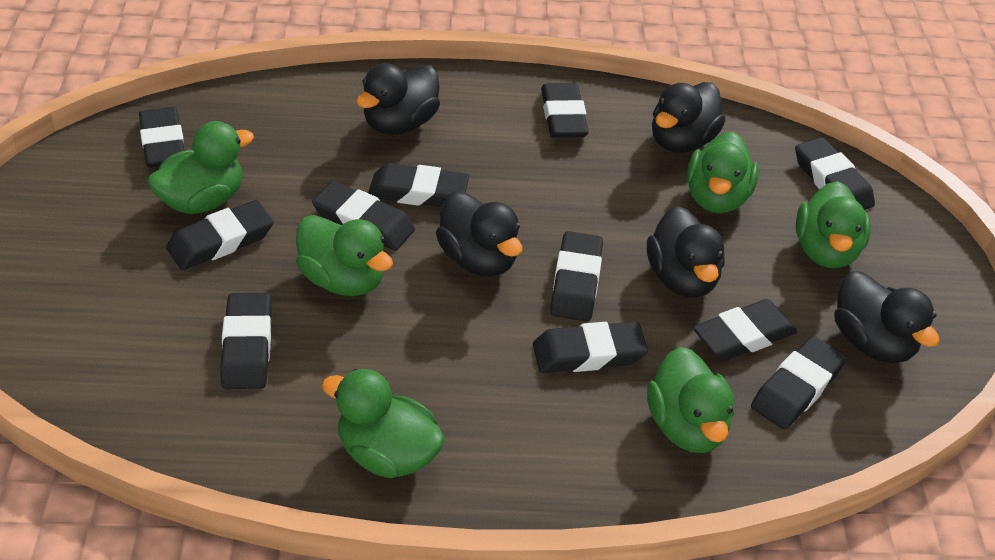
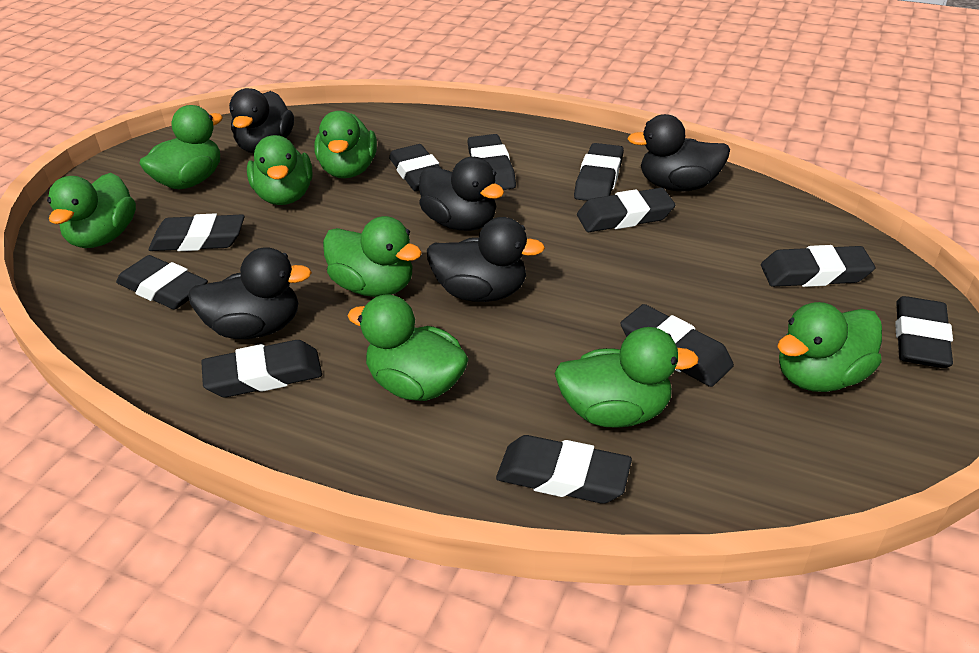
green duck: [147,121,254,214] [296,215,393,296] [322,369,445,478] [647,347,734,453] [687,132,759,213] [796,181,871,268] = 6 -> [47,173,136,248] [139,105,223,189] [247,135,313,205] [314,111,377,178] [323,216,422,297] [348,295,468,401] [554,327,699,428] [777,302,882,392] = 8

